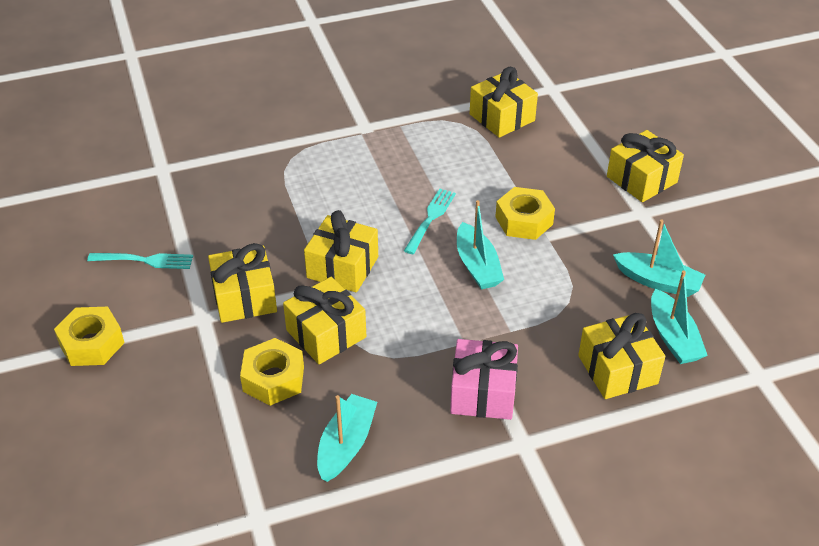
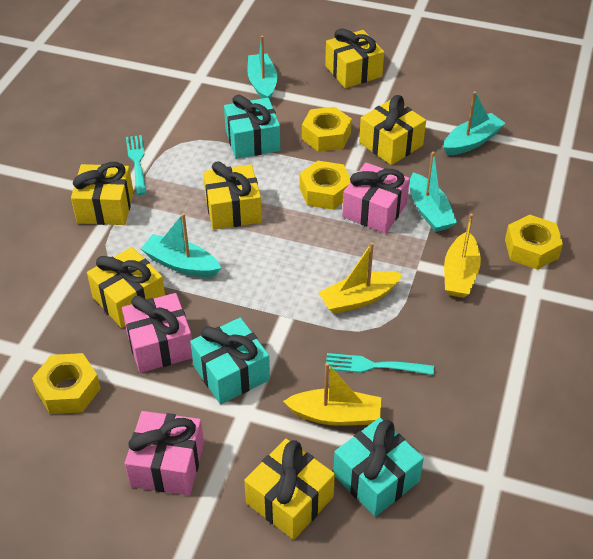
pink gift: [450,339,518,420] = 1 -> [122,293,192,373] [125,411,204,495] [342,163,410,233] = 3
turquoise gift: none = 0 -> [190,318,270,404] [224,95,280,159] [333,418,424,517] = 3
yellow boat: none = 0 -> [283,362,381,426] [318,242,403,314] [444,214,481,298] = 3
yellow nut: [54,307,125,366] [240,338,304,406] [495,187,555,240] = 3 -> [32,353,101,414] [300,161,350,210] [302,107,352,152] [505,215,563,270] = 4

